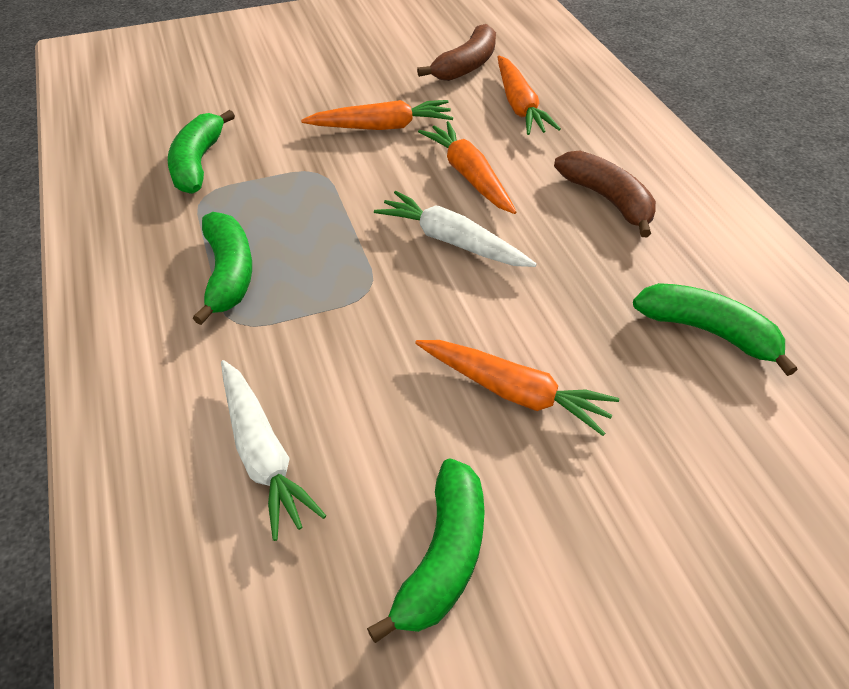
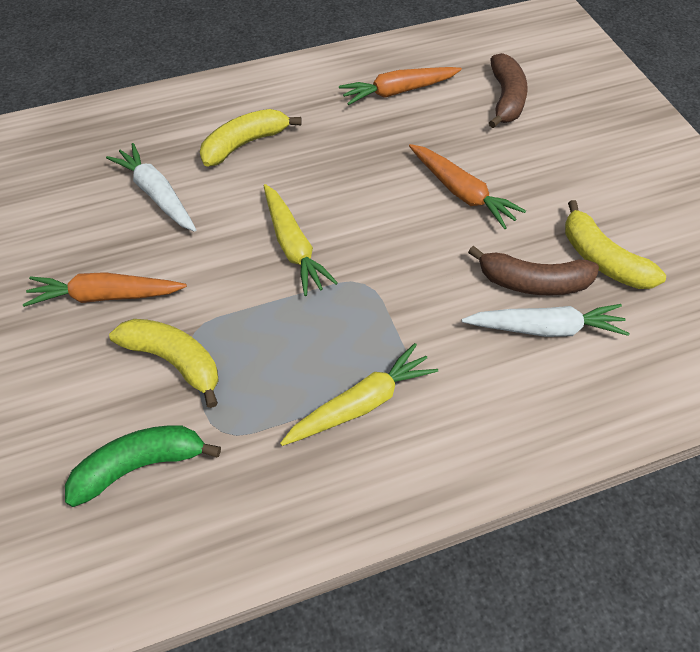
green banana: [167,110,235,194] [193,212,252,325] [367,458,485,643] [633,283,798,376] = 4 -> [65,425,221,507] = 1
orange carrot: [301,100,453,130] [415,340,619,436] [418,121,516,214] [498,56,561,135] = 4 -> [23,272,187,307] [339,67,462,105] [409,144,526,229] = 3
yellow banana: none = 0 -> [109,319,219,408] [200,109,302,167] [565,200,666,289] = 3
yellow carrot: none = 0 -> [264,184,338,296] [280,343,438,446] = 2

